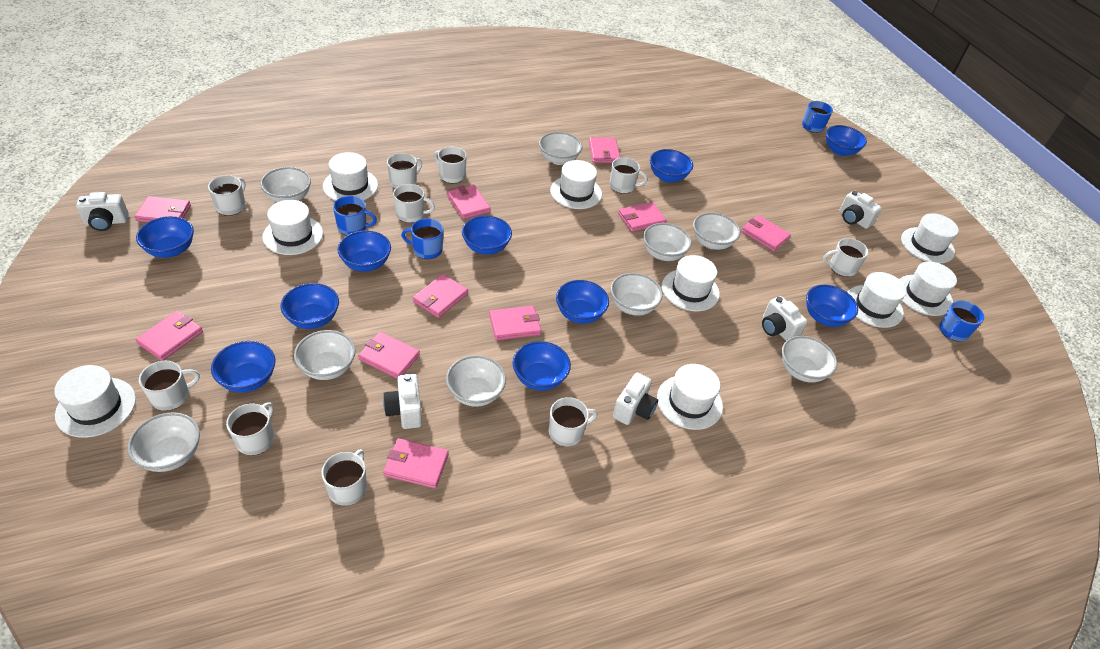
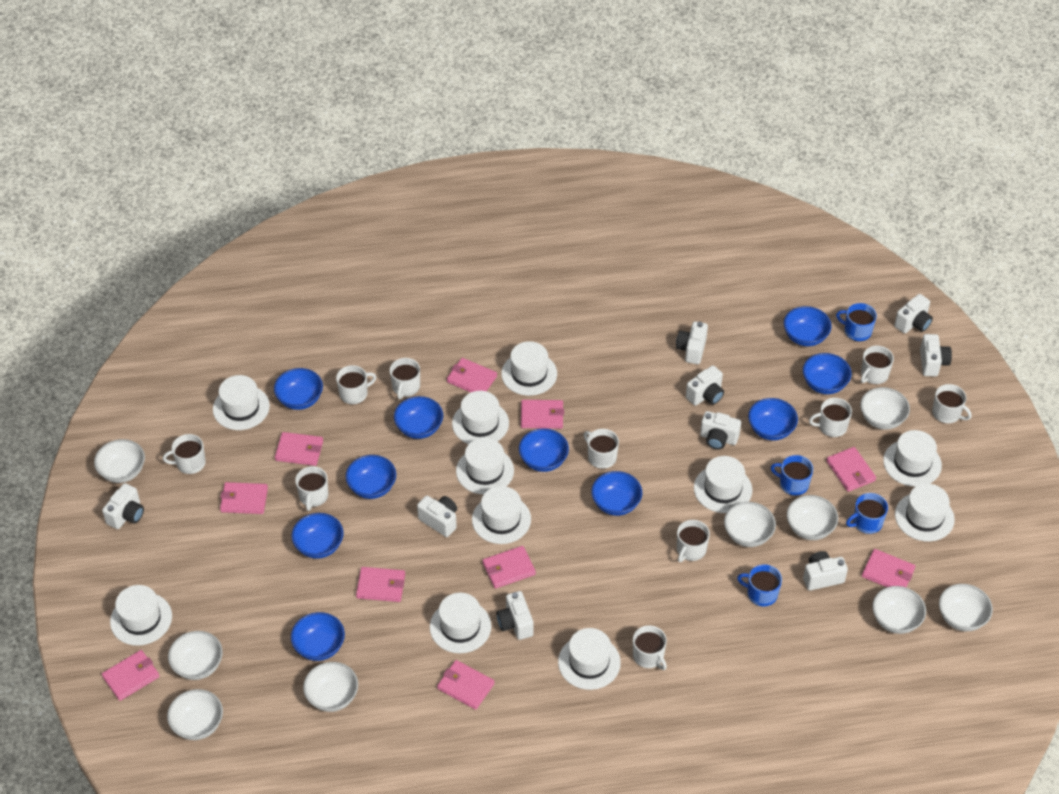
white camera: [76,192,129,231] [383,374,422,429] [613,373,658,425] [762,296,808,341] [839,191,882,229] = 5 -> [102,483,144,529] [417,496,457,537] [496,591,534,640] [676,321,708,364] [686,365,724,406] [700,411,741,450] [803,551,848,591] [894,294,933,333] [920,334,952,376] = 9
white hat: [54,365,136,438] [262,200,323,255] [323,152,378,201] [550,160,602,209] [657,364,723,430] [662,255,720,311] [848,272,906,328] [899,262,957,316] [901,213,959,264] = 9 -> [110,585,172,646] [213,375,270,430] [430,593,491,653] [452,391,509,444] [456,438,514,494] [472,486,531,544] [501,341,557,396] [558,628,621,690] [694,456,752,513] [883,430,942,487] [895,484,955,542] = 11

